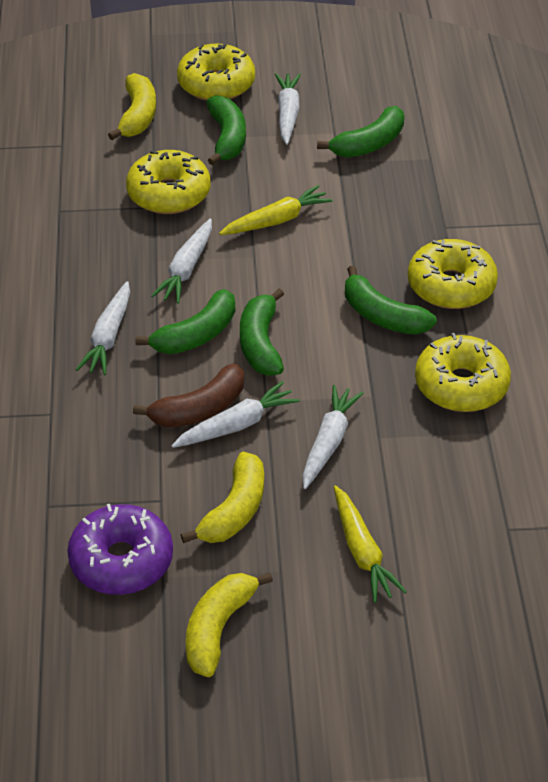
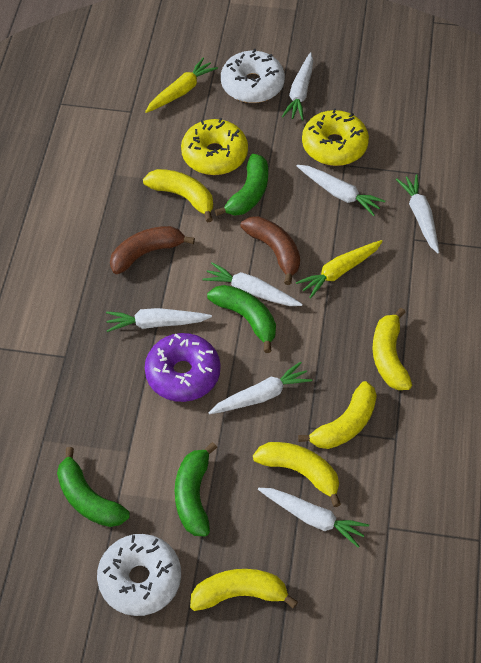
brown banana: [133,364,244,428] = 1 -> [110,226,195,274] [241,216,300,285] = 2
green banana: [135,289,235,354] [206,95,246,166] [240,289,284,376] [317,106,404,157] [345,266,437,335] = 5 -> [57,447,130,527] [175,442,217,536] [207,285,276,353] [215,154,268,216] = 4
white carrot: [76,281,130,375] [151,219,212,304] [171,381,299,448] [275,73,301,145] [303,385,364,489] = 5 -> [106,308,212,332] [202,262,303,306] [208,361,312,414] [258,488,369,548] [282,52,313,121] [297,165,385,216] [396,174,439,253] = 7
white donut: none = 0 -> [97,534,181,616] [221,49,285,103] = 2
yellow banana: [108,73,156,140] [181,452,264,543] [186,572,273,677] = 3 -> [143,169,213,222] [190,569,298,611] [253,442,341,507] [298,381,377,449] [372,308,412,390] = 5
yellow donut: [126,150,210,214] [177,43,255,101] [408,239,498,309] [415,333,511,412] = 4 -> [181,118,248,175] [302,108,369,166] = 2

